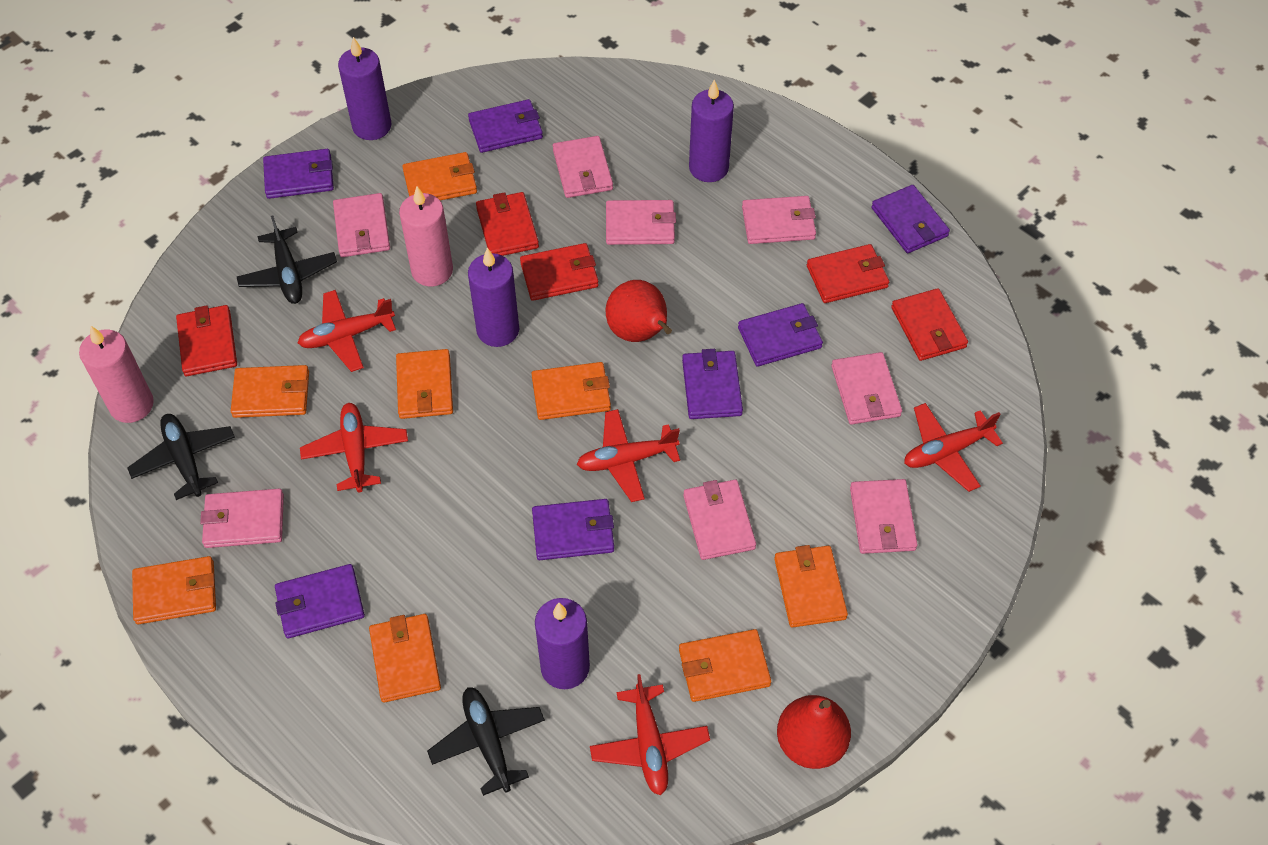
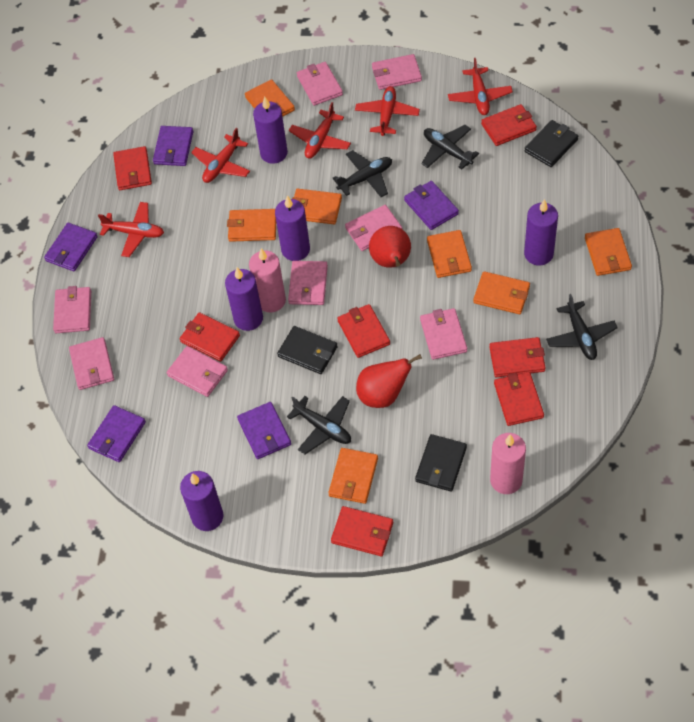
black plane: [127,414,235,500] [237,215,337,304] [427,687,545,796] = 3 -> [287,396,351,454] [333,150,392,197] [421,125,479,170] [546,294,618,360] = 4
black wallet: none = 0 -> [277,326,338,374] [415,434,467,492] [524,120,579,167] = 3
orange wallet: [132,556,216,624] [231,365,309,418] [369,614,441,703] [396,349,453,419] [402,152,477,200] [531,362,611,420] [679,629,771,702] [774,545,848,628] = 8 -> [227,209,276,242] [245,79,295,117] [292,189,342,224] [328,448,378,504] [427,230,472,278] [473,271,530,314] [585,228,632,276] = 7
purple candle: [338,37,392,140] [468,248,519,347] [535,598,590,689] [689,79,734,182] = 4 -> [180,471,223,531] [225,267,263,331] [253,97,288,164] [275,196,310,261] [524,199,558,266] = 5
purple wallet: [263,149,334,199] [275,564,365,638] [468,99,543,153] [532,499,614,560] [682,349,743,419] [738,303,823,367] [871,185,950,253] = 7 -> [44,223,98,271] [87,405,146,462] [153,126,193,166] [237,402,291,459] [404,181,459,230] = 5
red wallet: [176,305,237,376] [476,192,539,256] [520,243,599,301] [807,244,889,303] [891,288,968,361] = 5 -> [113,146,152,190] [180,312,240,362] [331,506,393,556] [337,304,390,358] [481,104,537,146] [489,337,546,377] [494,372,544,426] = 7

